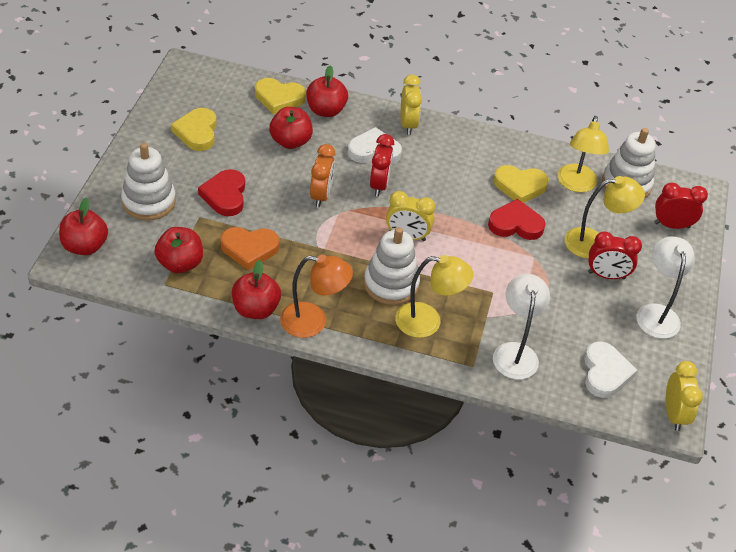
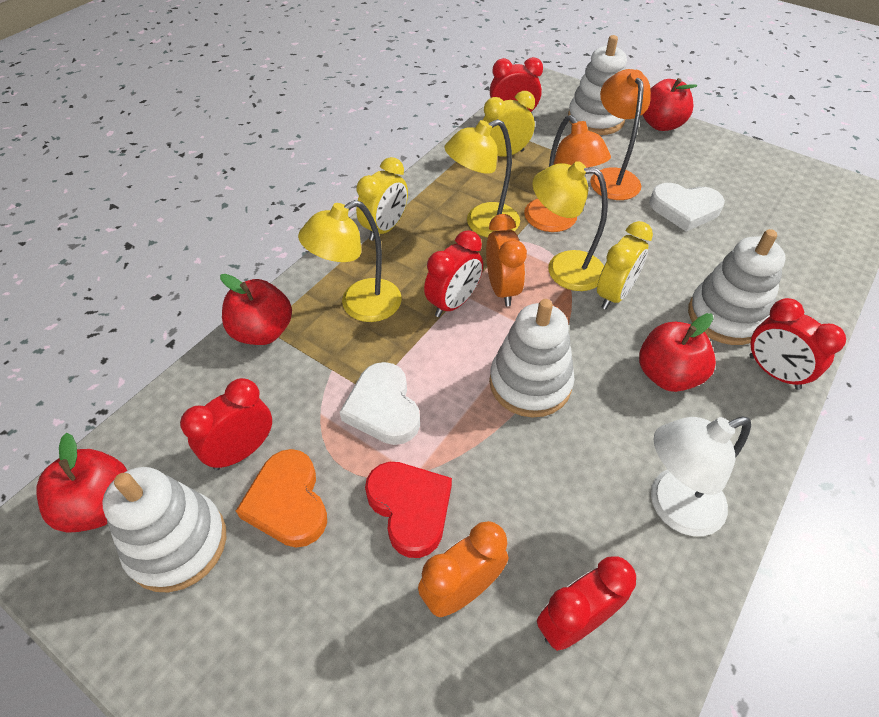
orange clock: [310,144,335,207] = 1 -> [418,521,508,617] [486,214,527,306] = 2
orange lamp: [280,255,353,338] = 1 -> [524,115,611,232] [590,69,651,200] = 2
red apple: [59,197,108,255] [154,227,203,273] [232,260,281,319] [269,107,313,149] [306,65,348,117] = 5 -> [36,433,128,532] [220,274,292,345] [639,313,716,392] [643,78,697,131] = 4
red clock: [370,134,394,197] [588,231,642,279] [654,182,708,229] = 3 -> [180,378,272,470] [424,230,483,317] [490,57,543,115] [537,556,636,651] [749,298,846,390] = 5
red heart: [198,169,245,216] [488,199,546,240] = 2 -> [365,462,452,558] = 1
white lamp: [493,274,550,380] [636,236,695,339] = 2 -> [651,417,751,536] = 1
white stacking toy: [121,143,176,220] [364,227,420,305] [602,128,656,198] = 3 -> [102,467,226,593] [489,299,575,417] [568,35,627,135] [688,229,786,345] = 4
yellow heart: [171,108,217,151] [255,78,306,114] [493,165,549,203] = 3 -> none = 0

